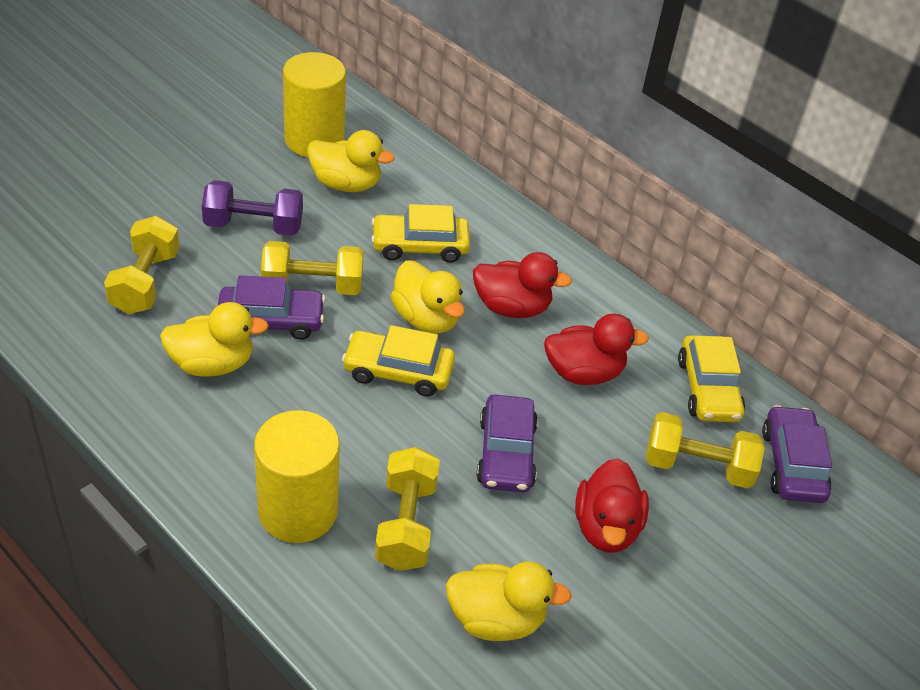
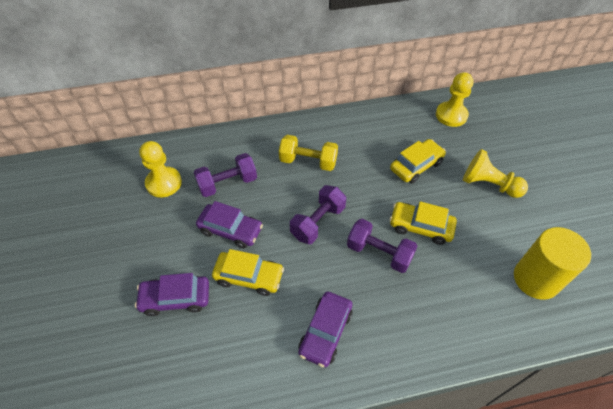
purple dumbbell: [202,180,303,236] = 1 -> [194,153,257,197] [290,185,346,244] [347,219,417,273] = 3
red duck: [473,252,572,318] [544,314,649,385] [575,458,649,552] = 3 -> none = 0
yellow cylinder: [254,410,340,543] [283,52,346,157] = 2 -> [514,227,591,300] = 1
yellow duck: [160,302,269,377] [307,130,395,192] [391,260,465,334] [446,561,572,641] = 4 -> none = 0
yellow dumbbell: [104,216,179,314] [261,241,363,295] [375,447,440,571] [646,412,765,488] = 4 -> [279,135,338,171] = 1
yellow pawn: none = 0 -> [139,141,182,198] [436,72,474,127] [463,149,528,198] = 3

